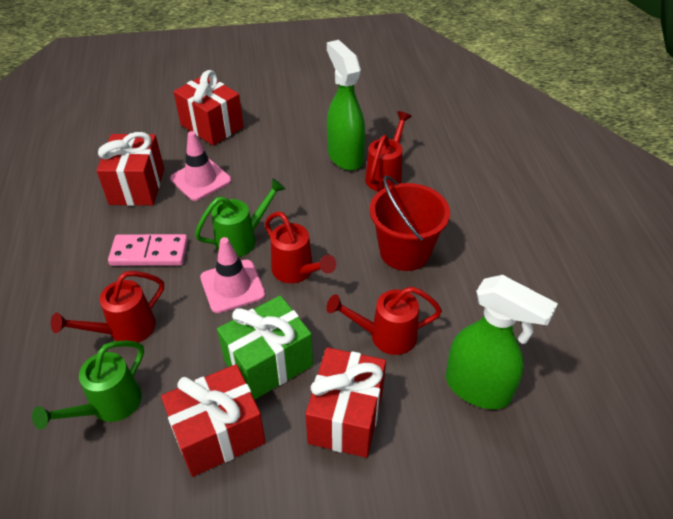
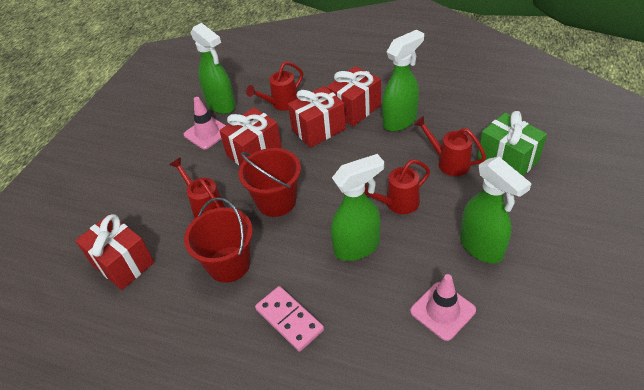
green spray bottle: [327,40,366,171] [446,275,558,409] = 2 -> [191,23,236,114] [331,154,384,261] [382,30,424,132] [460,157,532,264] = 4
green watering can: [32,341,144,429] [195,178,286,257] = 2 -> none = 0
red bucket: [370,175,450,271] = 1 -> [184,197,253,283] [238,148,301,217] = 2

